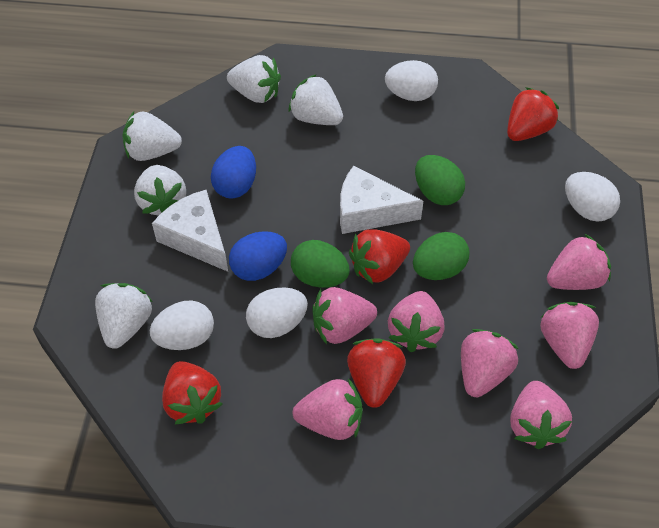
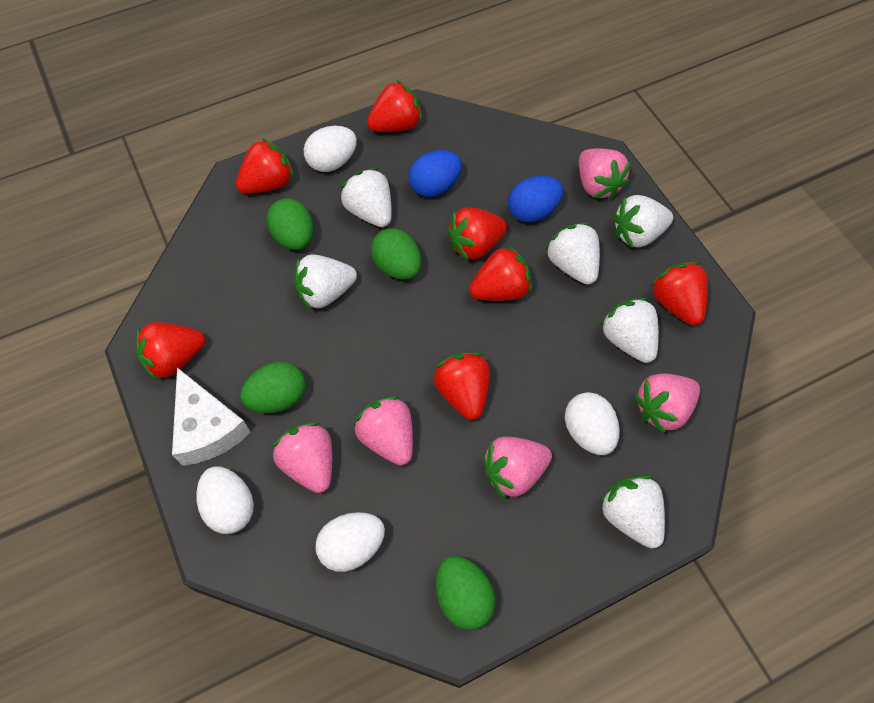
green egg: [291,240,350,288] [413,232,470,280] [415,155,465,205] = 3 -> [240,362,306,413] [266,198,313,250] [371,228,422,280] [436,556,495,630] = 4
pink strawberry: [293,378,363,440] [312,287,377,344] [388,291,444,352] [461,329,519,397] [510,381,572,449] [540,302,599,369] [547,234,611,290] = 7 -> [272,423,332,493] [354,396,413,465] [482,437,552,499] [579,148,631,200] [634,373,700,434] = 5
red strawberry: [162,361,223,424] [347,338,406,408] [349,229,410,284] [507,87,559,141] = 4 -> [136,322,205,380] [236,138,294,194] [367,81,422,132] [434,352,490,420] [447,207,507,261] [469,245,532,301] [650,262,708,325] = 7
white cheese: [152,190,228,272] [340,166,423,234] = 2 -> [172,368,251,466] = 1
white strawberry: [95,283,153,349] [123,111,182,161] [134,165,186,215] [227,55,281,103] [289,74,343,125] = 5 -> [294,254,357,310] [340,168,392,227] [545,223,600,285] [599,475,665,549] [600,298,659,363] [613,195,673,248] = 6

